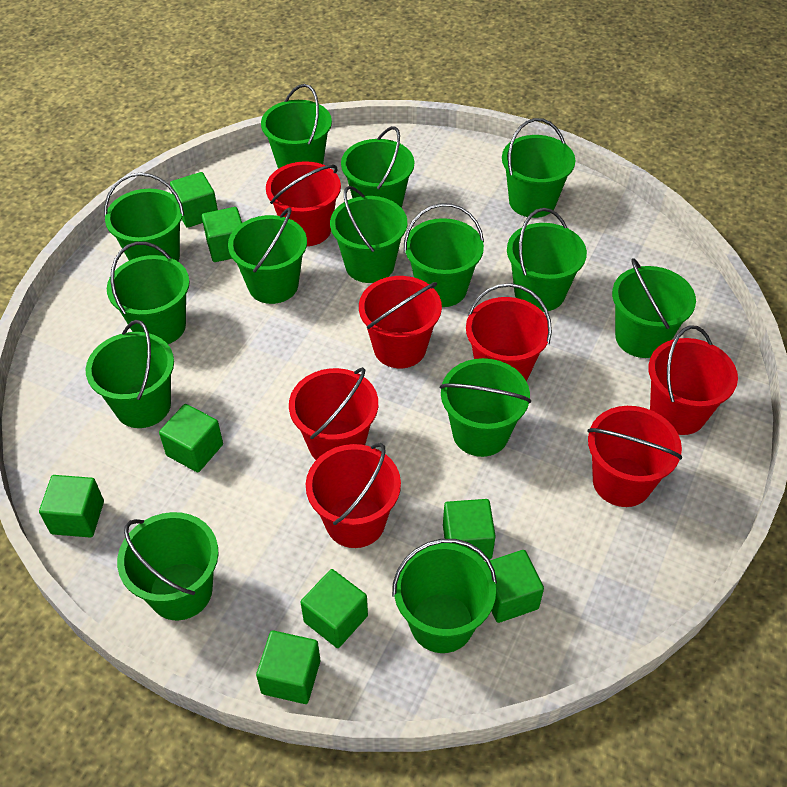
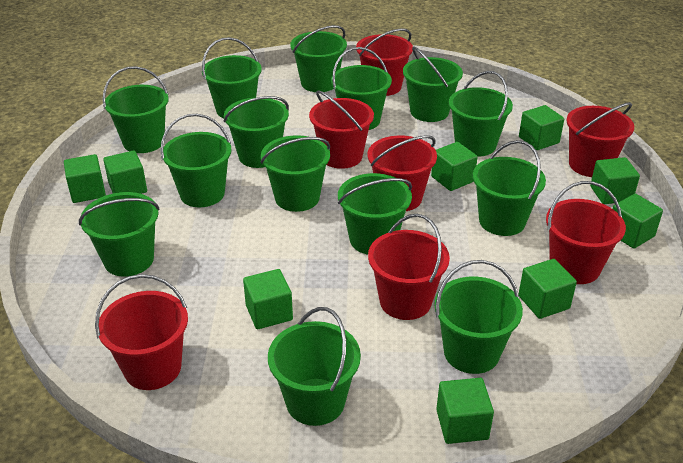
green cube: [39,475,104,538] [159,404,223,473] [170,172,218,228] [202,207,242,262] [256,630,320,704] [301,569,368,648] [443,499,496,560] [486,550,544,623] = 8 -> [64,154,106,203] [103,151,147,194] [243,269,293,329] [431,142,478,191] [436,378,494,444] [518,259,577,319] [519,105,564,150] [590,157,640,204] [613,194,663,249] = 9

